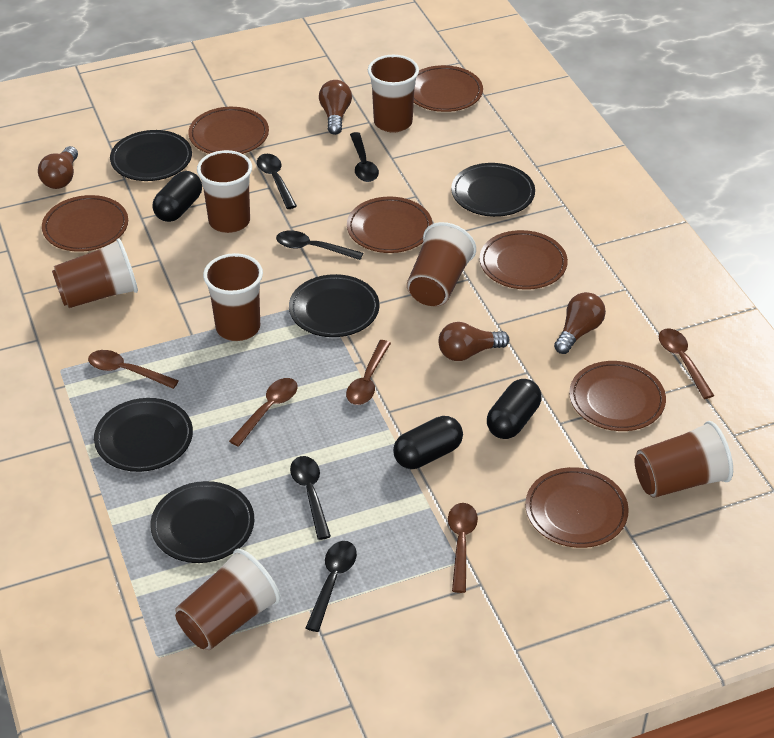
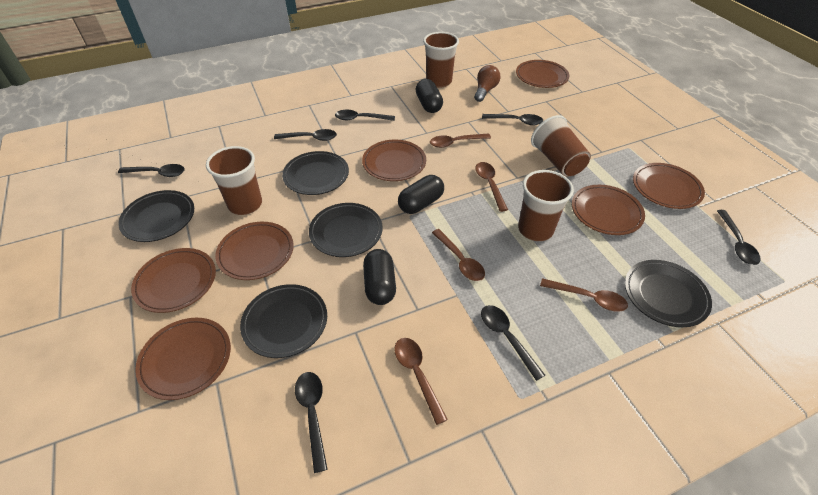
black spoon: [257,154,297,209] [276,230,363,260] [290,456,331,540] [306,541,357,632] [350,132,379,182] = 5 -> [118,164,185,177] [274,129,337,141] [295,372,328,473] [335,110,395,121] [481,305,545,381] [482,114,543,125] [717,210,761,265] = 7
brown cup: [52,239,138,308] [175,549,280,650] [197,150,252,233] [203,253,263,341] [368,55,419,133] [407,222,476,306] [634,421,733,498] = 7 -> [206,146,262,215] [423,32,459,88] [518,170,574,241] [531,115,591,177] = 4
brown light bulb: [38,146,78,189] [319,80,352,135] [439,322,509,361] [554,292,606,354] = 4 -> [474,65,500,102] = 1

